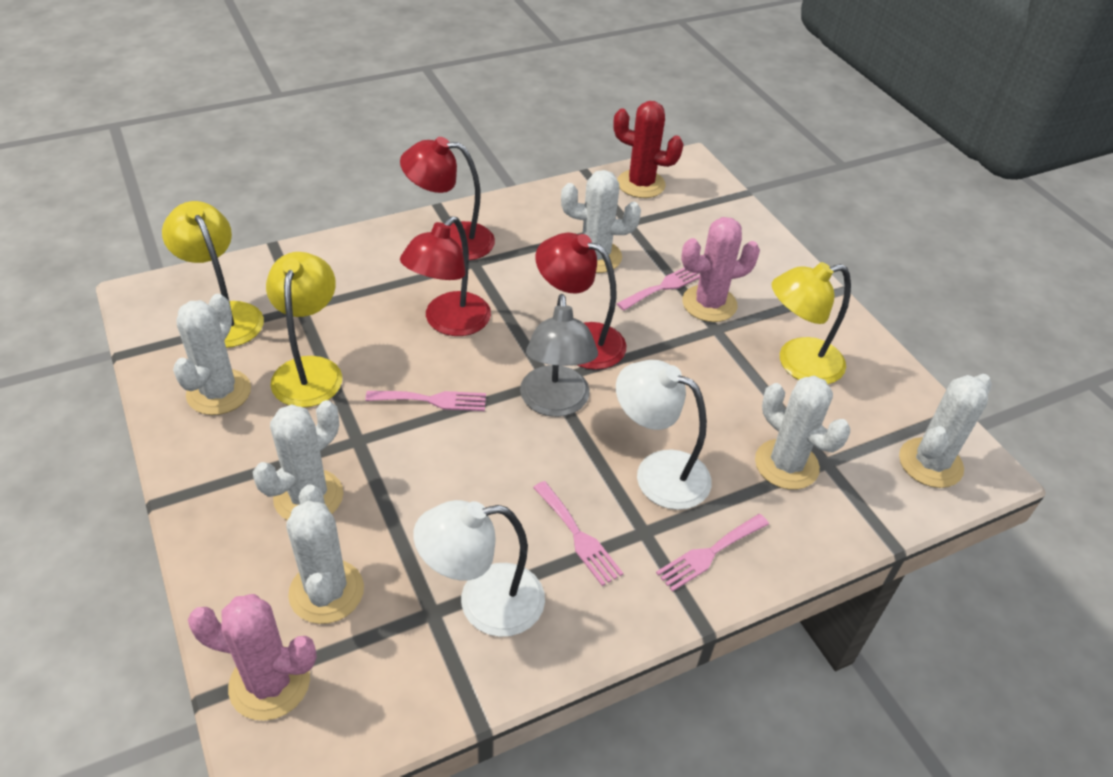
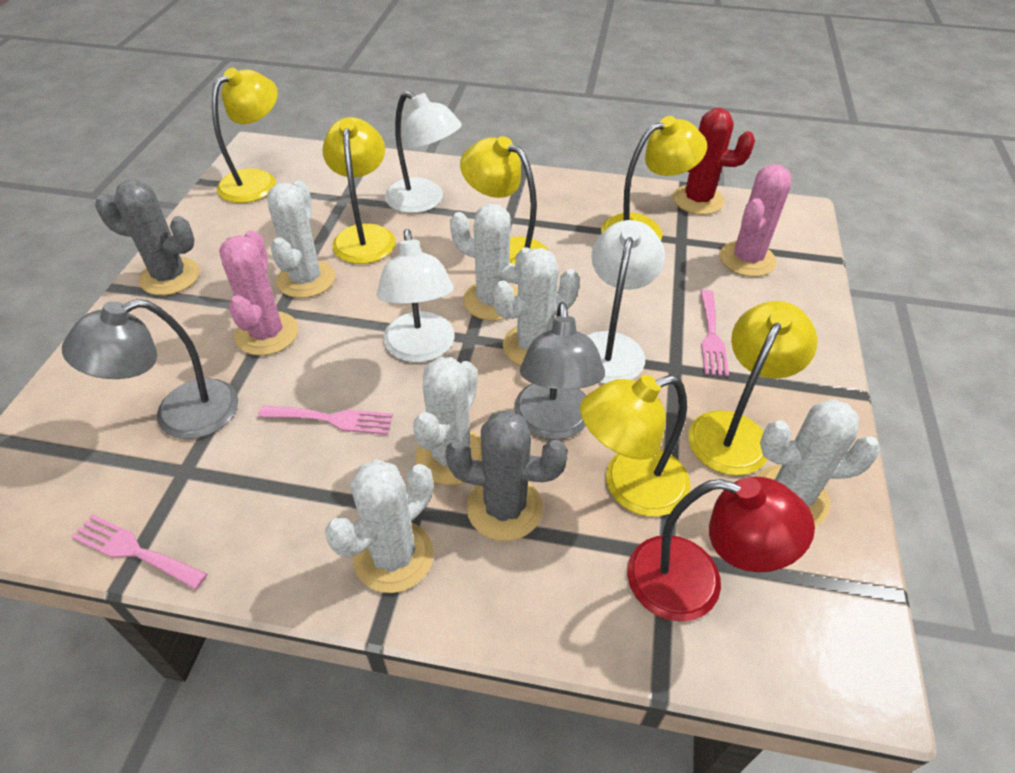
grey cactus: none = 0 -> [95,180,200,295] [445,410,568,541] = 2
grey lamp: [520,294,598,417] = 1 -> [62,299,238,439] [514,302,605,440] = 2
pink fork: [365,391,486,411] [533,481,623,586] [617,268,700,311] [656,514,769,592] = 4 -> [71,514,207,590] [258,406,393,435] [700,290,729,376] = 3
red lamp: [400,137,495,260] [400,216,491,336] [535,233,626,370] = 3 -> [627,477,815,622] = 1
white lamp: [413,500,545,637] [616,360,712,510] = 2 -> [377,229,455,363] [385,91,462,213] [586,220,665,384] = 3
yellow lamp: [162,201,264,348] [266,252,342,407] [772,262,851,384] = 3 -> [212,68,278,203] [322,117,396,264] [460,136,549,264] [580,375,690,517] [601,116,707,240] [688,301,818,475] = 6

